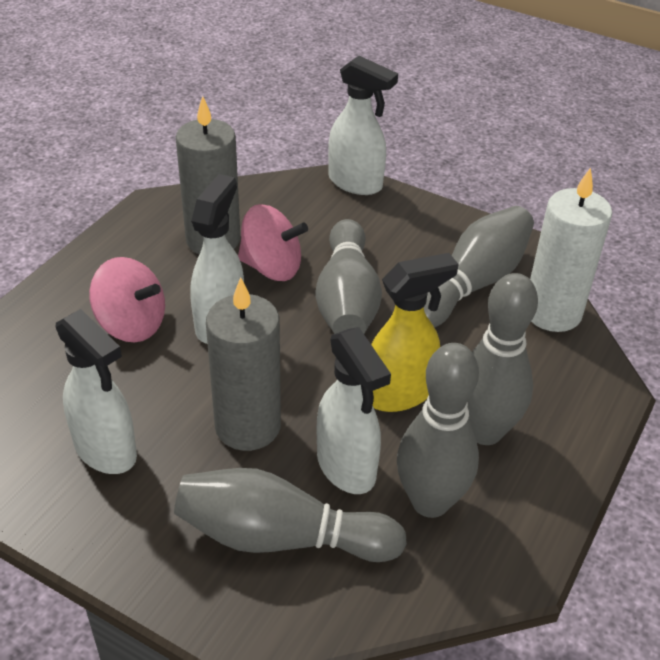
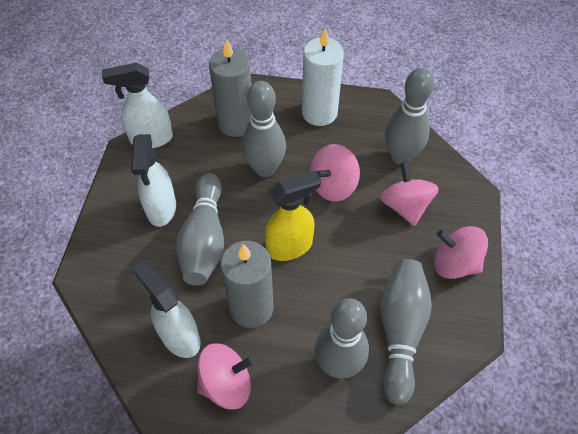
pink spinning top: [89,257,165,343] [238,204,308,281] = 2 -> [197,343,255,410] [310,144,360,201] [380,162,439,226] [434,226,488,279] = 4
white spray bottle: [55,309,137,474] [191,174,244,344] [317,327,391,494] [328,56,398,195] = 4 -> [102,63,173,148] [131,134,176,227] [133,261,201,358] = 3

